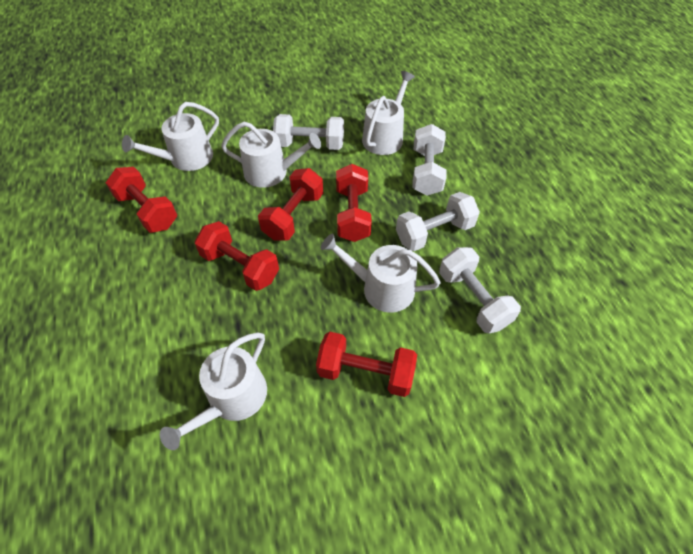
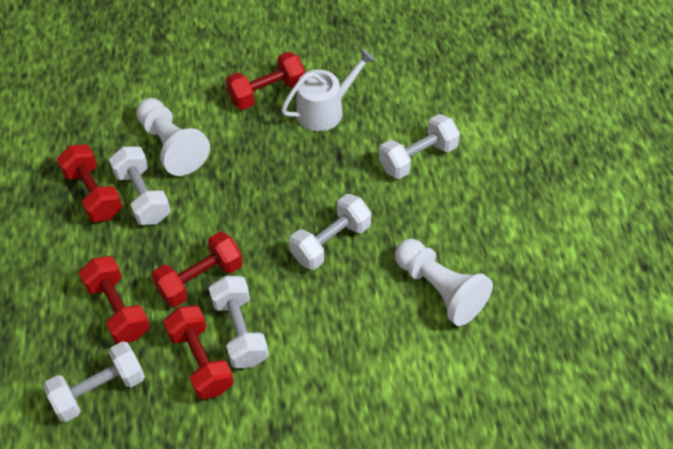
white dumbbell: [273,114,344,150] [396,192,480,251] [412,124,447,196] [439,247,521,334] = 4 -> [43,341,145,422] [109,146,171,225] [209,276,269,368] [289,194,372,270] [379,114,460,179] = 5
white pawn: none = 0 -> [136,98,210,176] [395,239,493,326] = 2
white watering can: [122,102,219,171] [160,332,267,450] [221,122,321,188] [321,234,441,313] [362,71,415,155] = 5 -> [281,49,375,131] = 1

